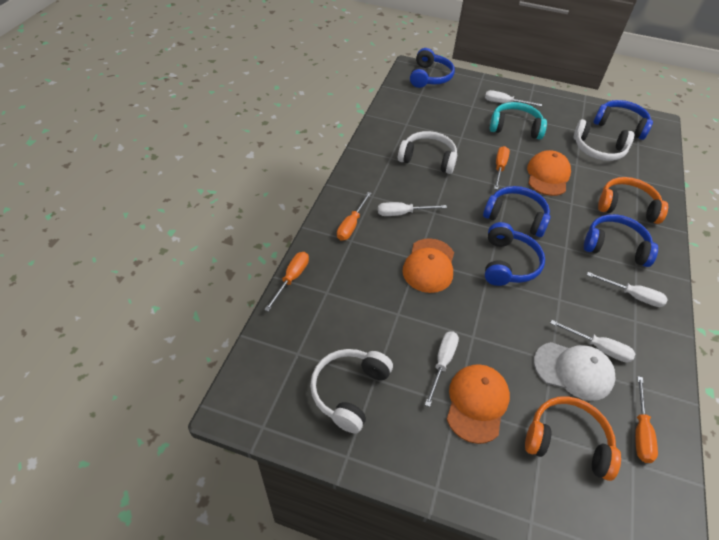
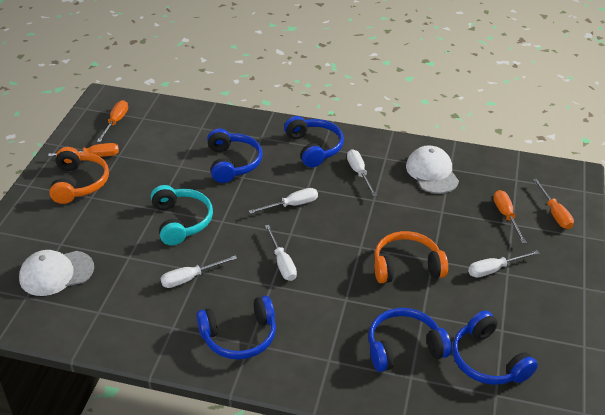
orange cap: [402,238,454,293] [447,364,510,444] [527,150,571,196] = 3 -> none = 0
white cap: [534,342,616,401] = 1 -> [19,250,94,296] [406,145,459,194] = 2
white headphones: [310,349,393,434] [398,131,457,174] [574,119,634,161] = 3 -> none = 0

